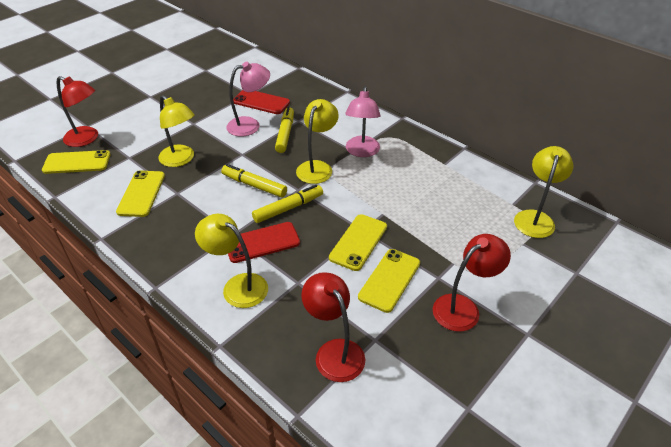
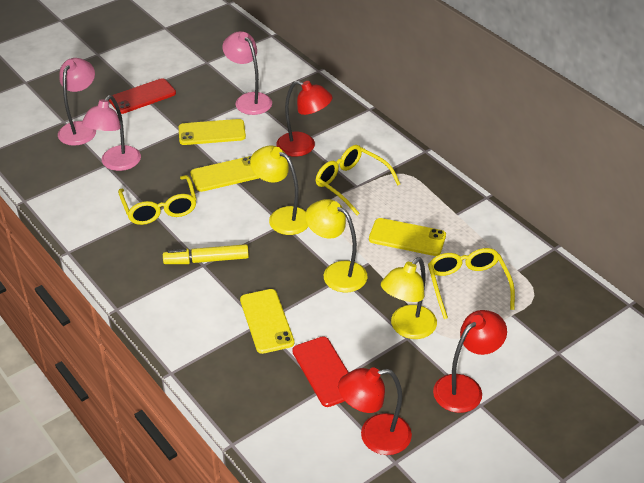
pink lamp: [226,62,270,136] [345,87,381,157] = 2 -> [58,58,96,146] [82,95,141,171] [222,31,272,115] = 3
yellow glasses: none = 0 -> [118,175,197,225] [316,145,400,215] [428,248,515,319] = 3
yellow lamp: [158,95,195,167] [195,214,268,308] [296,99,339,184] [514,146,574,238] = 4 -> [250,145,309,235] [305,199,368,292] [381,257,437,339] = 3
yellow marker: [221,164,287,198] [252,185,323,223] [275,107,294,153] = 3 -> [163,244,249,264] = 1

